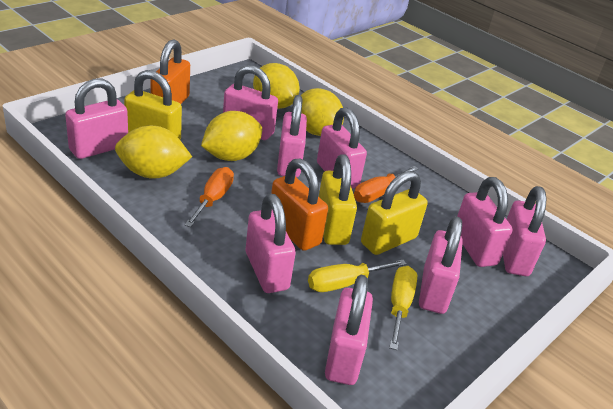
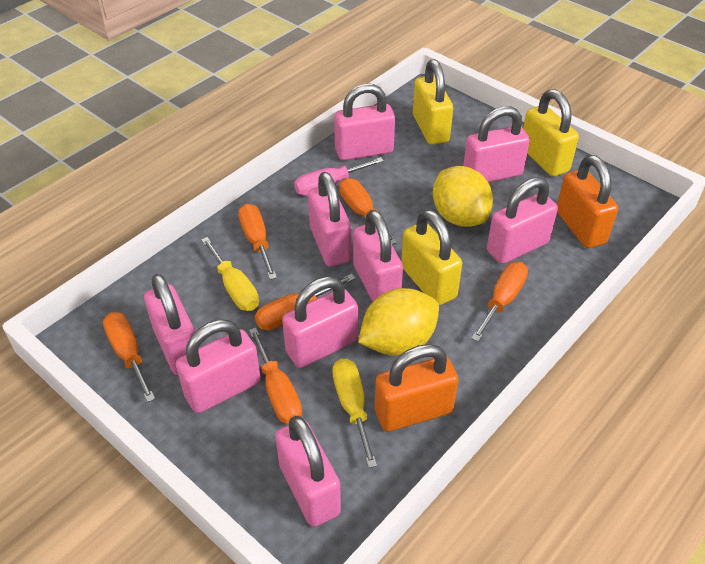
orange screwdriver: [185,167,234,227] [354,166,419,203] = 2 -> [103,312,155,403] [238,204,277,280] [249,328,302,424] [255,274,356,330] [340,178,397,245] [471,262,528,342] = 6
pink screwdriver: none = 0 -> [294,157,384,196] = 1
yellow lemon: [115,125,192,179] [201,111,262,161] [253,63,300,109] [300,88,344,136] = 4 -> [358,288,439,356] [433,166,493,227] = 2

